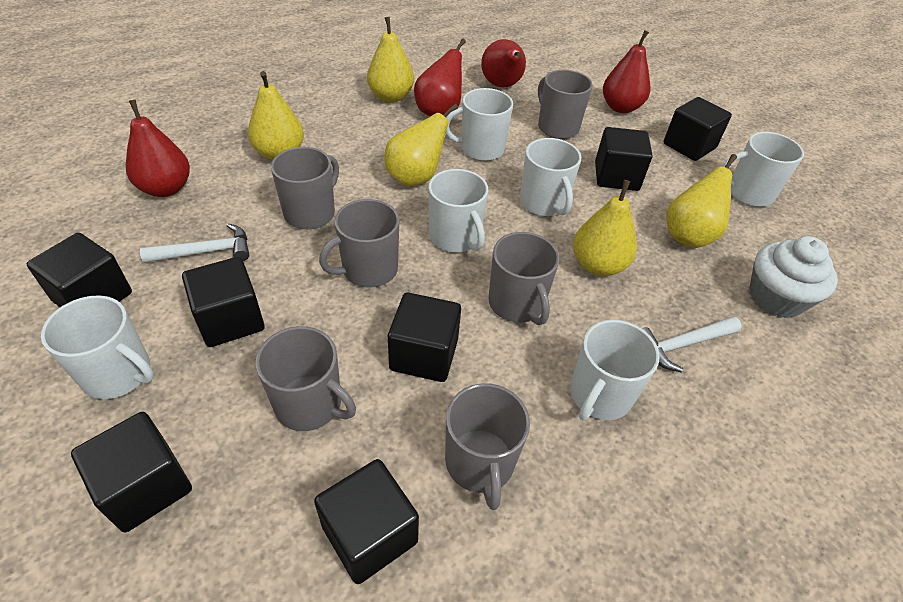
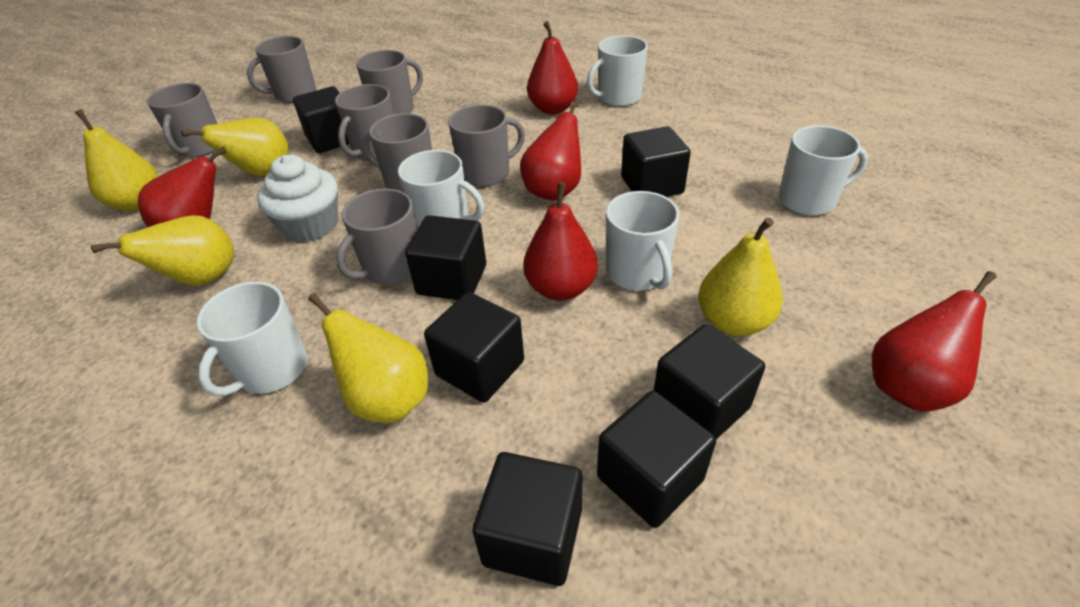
grey mug: [256,326,356,431] [271,147,339,229] [319,199,400,288] [445,383,530,510] [489,232,559,325] [538,70,593,139] = 6 -> [147,83,217,158] [247,36,316,103] [335,84,394,161] [336,188,417,285] [356,50,423,114] [362,113,432,192] [448,105,525,187] = 7
red pear: [126,100,190,197] [414,39,466,117] [481,39,526,87] [603,30,650,113] = 4 -> [138,147,227,227] [520,98,581,201] [523,182,598,301] [527,21,578,114] [872,271,996,412] = 5
white hammer: [140,223,249,263] [642,316,742,372] = 2 -> none = 0
white mug: [41,295,154,399] [428,169,488,252] [445,88,513,161] [520,138,581,216] [570,320,660,421] [721,132,804,207] = 6 -> [196,282,308,396] [398,150,484,229] [587,35,648,107] [606,191,679,291] [778,125,868,216] = 5

